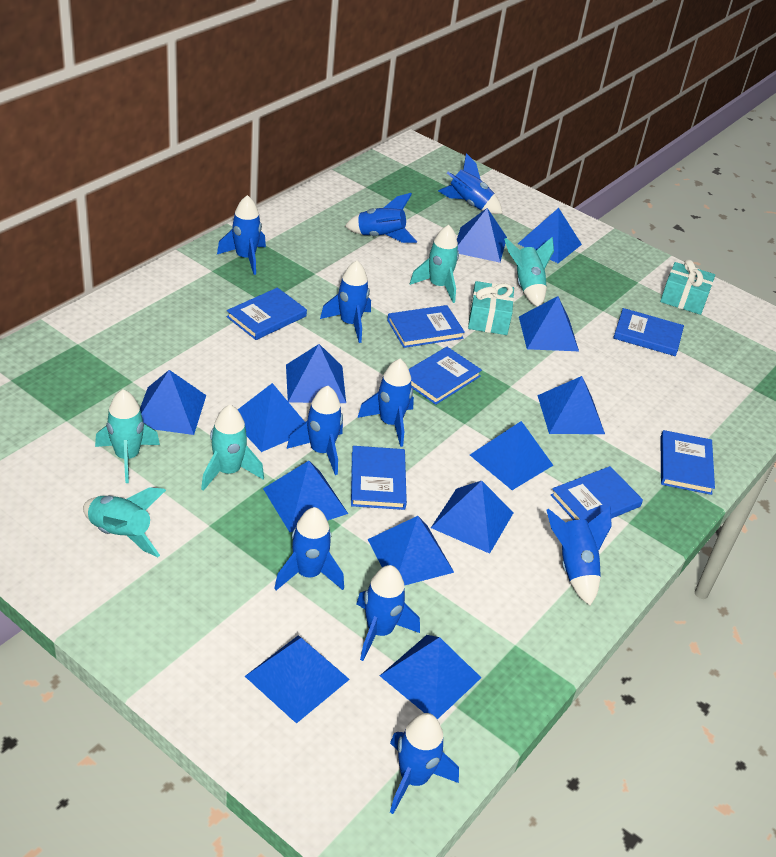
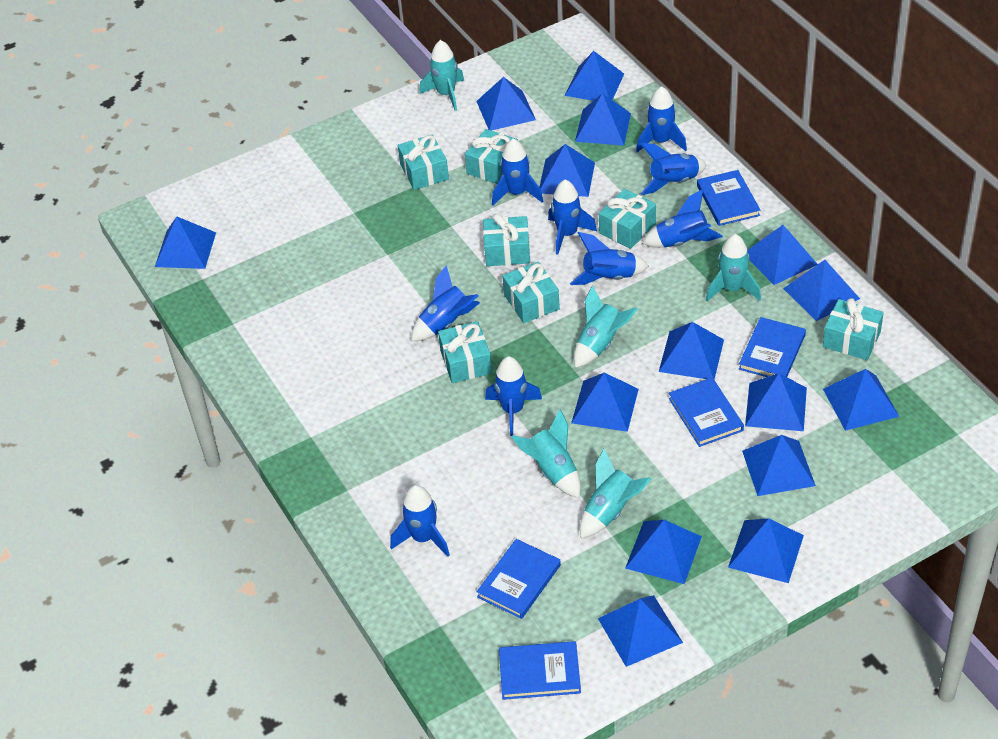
blue book: [227,287,307,340] [351,446,407,510] [387,305,465,348] [409,347,482,405] [551,466,643,523] [613,308,684,356] [660,430,715,495] = 7 -> [477,539,561,619] [499,641,581,700] [669,378,744,447] [697,170,760,226] [739,317,806,377] = 5
blue pyramid: [140,370,206,435] [238,383,305,452] [245,635,350,724] [263,461,348,532] [286,344,346,403] [367,516,454,586] [380,635,481,719] [431,481,513,554] [457,208,507,263] [470,421,553,490] [518,208,582,263] [519,296,579,351] [537,376,605,434] = 13 -> [155,217,216,269] [476,77,536,131] [539,144,595,197] [565,51,624,101] [571,373,639,432] [575,93,631,146] [598,595,683,667] [625,520,702,584] [659,322,724,379] [728,518,804,583] [742,435,816,496] [745,373,807,431] [747,225,818,285] [783,260,860,321] [823,369,899,431] = 15
blue rocket: [217,195,266,275] [274,507,344,590] [287,385,343,475] [320,260,371,343] [345,193,417,243] [357,359,414,447] [357,565,420,661] [390,713,459,814] [438,153,502,214] [546,506,612,605] = 10 -> [390,485,450,557] [411,265,480,341] [485,356,542,436] [492,139,543,205] [548,179,597,255] [570,232,649,285] [636,86,687,153] [641,143,707,195] [642,189,723,248] = 9
turquoise gift: [468,281,514,335] [660,260,715,315] = 2 -> [398,134,449,190] [438,321,492,383] [465,129,518,184] [483,214,530,266] [502,262,560,323] [599,189,656,249] [823,298,884,360] = 7

